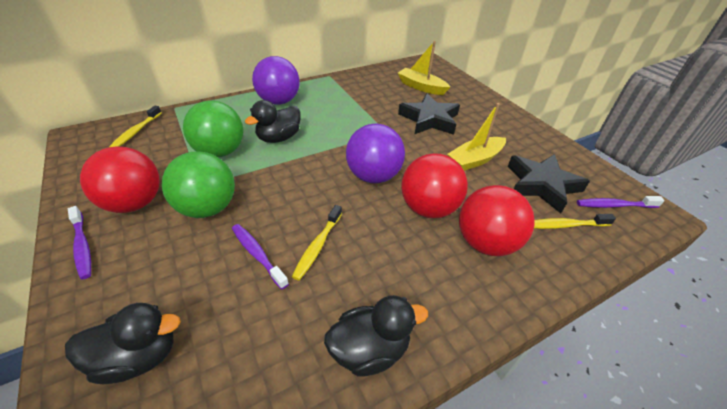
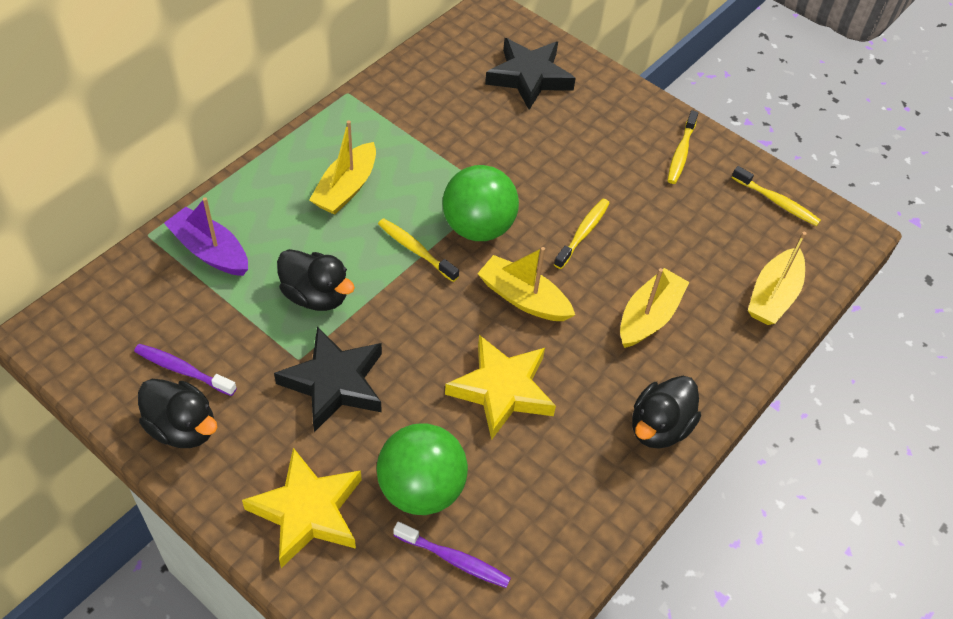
purple ball: [252,56,300,105] [346,124,405,183] = 2 -> none = 0
purple boat: none = 0 -> [164,197,248,276] = 1
purple toothbrush: [68,206,91,279] [232,224,289,289] [577,196,665,208] = 3 -> [134,344,237,396] [393,522,511,588] = 2
red ball: [80,146,160,213] [401,153,468,219] [459,185,535,256] = 3 -> none = 0
yellow boat: [398,41,450,95] [447,103,506,171] = 2 -> [309,120,376,215] [477,247,575,321] [620,268,689,348] [748,232,807,325] = 4
yellow star: none = 0 -> [242,448,361,568] [445,335,556,440] = 2
yellow toothbrush: [109,106,162,147] [292,205,342,281] [534,214,616,229] = 3 -> [378,218,459,282] [554,199,609,269] [667,110,698,184] [732,166,821,226] = 4

